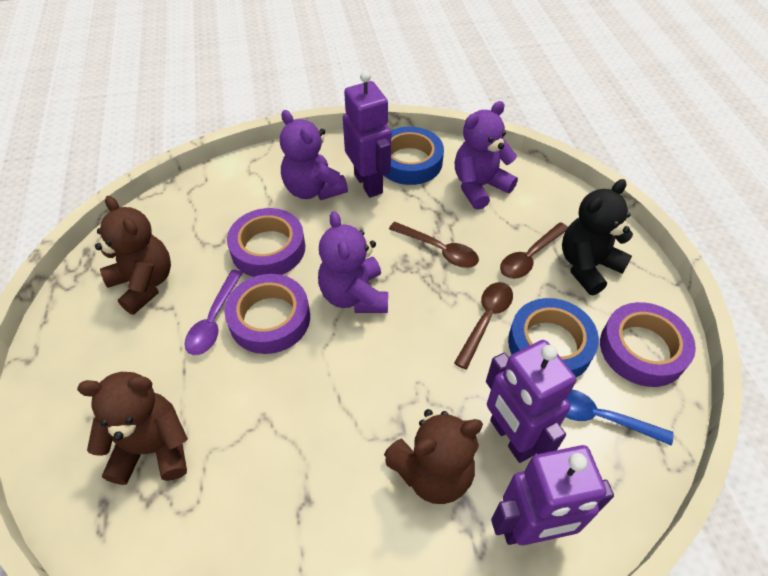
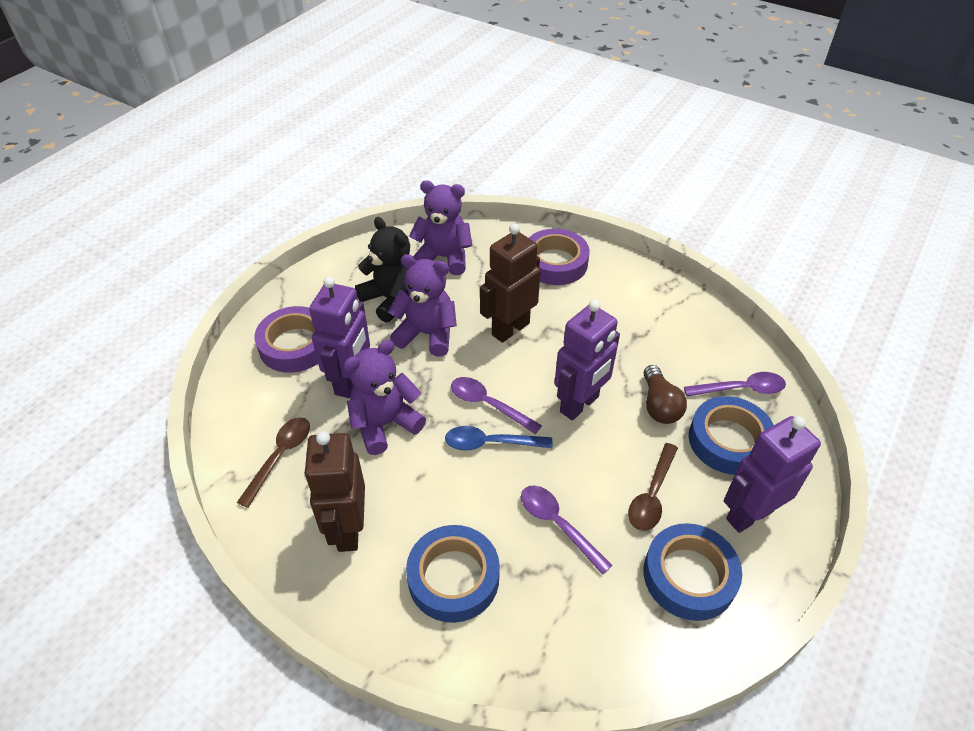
blue tape: [384,127,444,185] [508,298,599,378] = 2 -> [406,525,500,623] [644,523,742,621] [689,396,774,475] = 3
brown light bulb: none = 0 -> [644,365,687,424] = 1
brown robot: none = 0 -> [304,431,365,552] [480,224,541,343] = 2
brown spoon: [389,222,479,268] [454,282,513,369] [500,222,568,279] = 3 -> [237,417,310,508] [628,443,678,531] = 2
brown teddy bear: [77,372,188,485] [95,196,171,315] [384,409,483,504] = 3 -> none = 0
purple spoon: [185,270,243,355] = 1 -> [451,377,542,434] [521,485,613,575] [684,372,786,397] = 3
purple tape: [224,274,310,354] [227,208,305,277] [600,302,696,387] = 3 -> [255,306,318,373] [529,229,590,285] = 2

